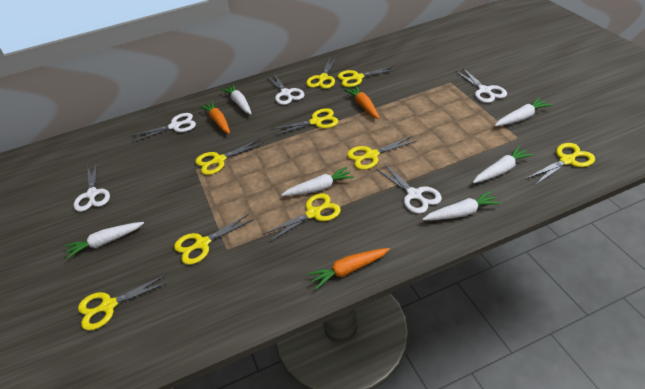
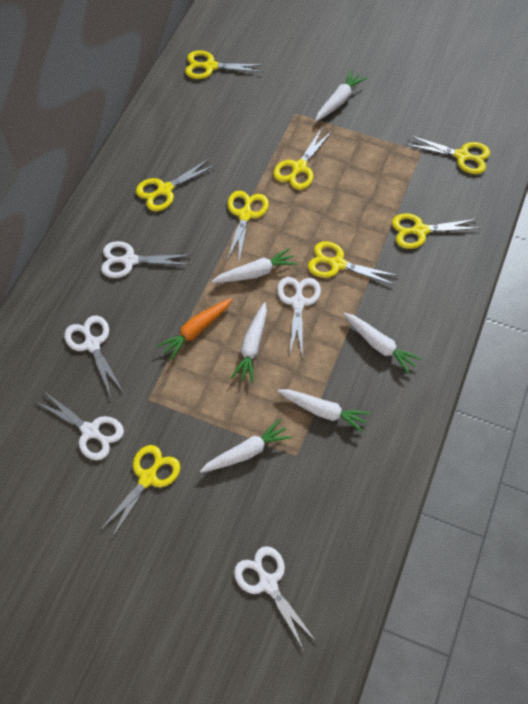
orange carrot: [199,101,230,134] [307,248,390,290] [344,85,380,119] = 3 -> [157,298,232,360] = 1
yellow scissors: [78,274,170,330] [174,214,254,265] [195,139,264,175] [263,193,341,243] [271,108,338,135] [306,57,337,89] [337,66,398,87] [347,136,418,170] [526,143,595,186] = 9 -> [100,445,180,539] [136,158,216,211] [185,50,264,79] [227,191,269,261] [273,128,332,190] [308,241,399,285] [392,213,481,249] [406,135,490,174] = 8

